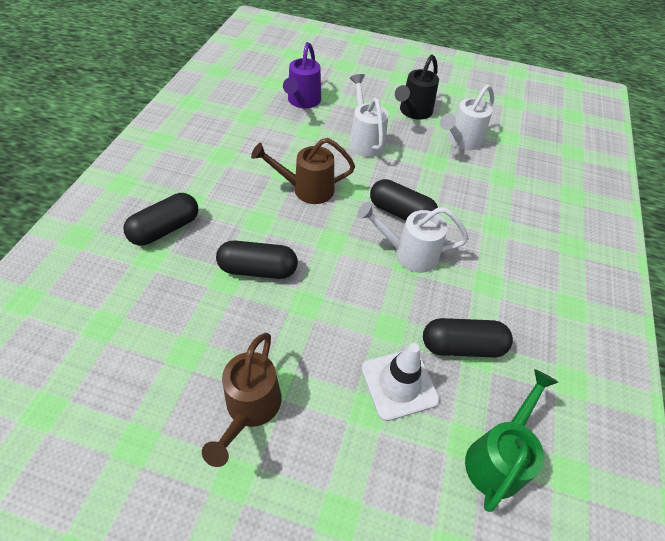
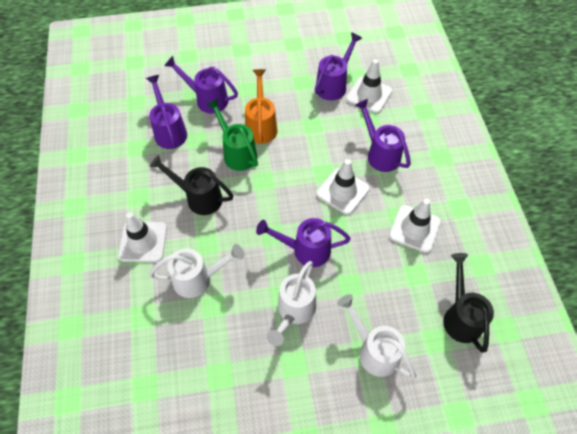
black capsule: [123,193,198,246] [216,240,298,279] [370,179,438,220] [423,318,513,357] = 4 -> none = 0
black watering can: [395,54,439,120] = 1 -> [150,155,233,215] [443,253,494,353] = 2
brown watering can: [202,333,282,467] [251,138,355,204] = 2 -> none = 0
orange watering can: none = 0 -> [245,69,278,144] = 1
purple watering can: [283,42,321,108] = 1 -> [146,75,187,149] [164,56,238,114] [256,218,351,267] [315,32,362,100] [355,99,411,172] = 5
white traffic cone: [361,343,440,421] = 1 -> [118,212,167,262] [316,159,370,215] [346,59,392,113] [389,199,441,253] = 4

